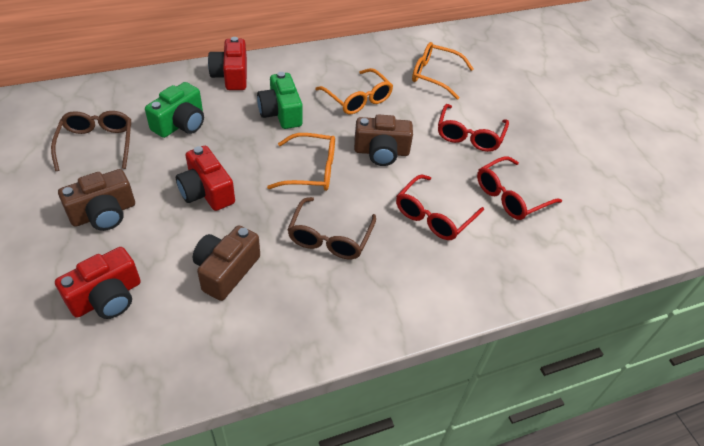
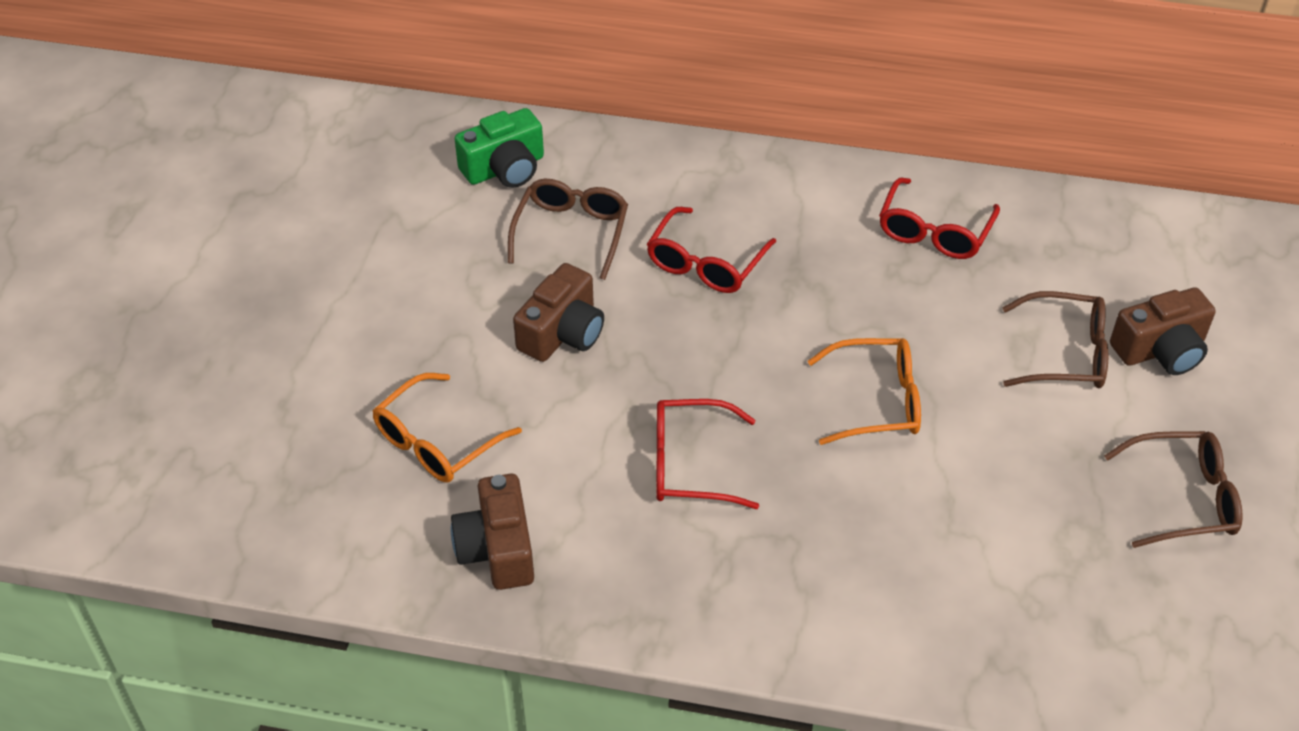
brown glasses: [51,111,131,171] [288,197,376,259] = 2 -> [508,179,628,280] [1002,291,1108,388] [1104,431,1243,548] = 3
green camera: [145,82,204,138] [257,72,303,129] = 2 -> [455,108,544,188] = 1
orange glasses: [267,133,335,191] [315,68,393,114] [412,42,473,100] = 3 -> [372,373,522,482] [808,338,921,445] = 2
red camera: [55,247,141,319] [176,146,235,211] [208,37,247,90] = 3 -> none = 0

